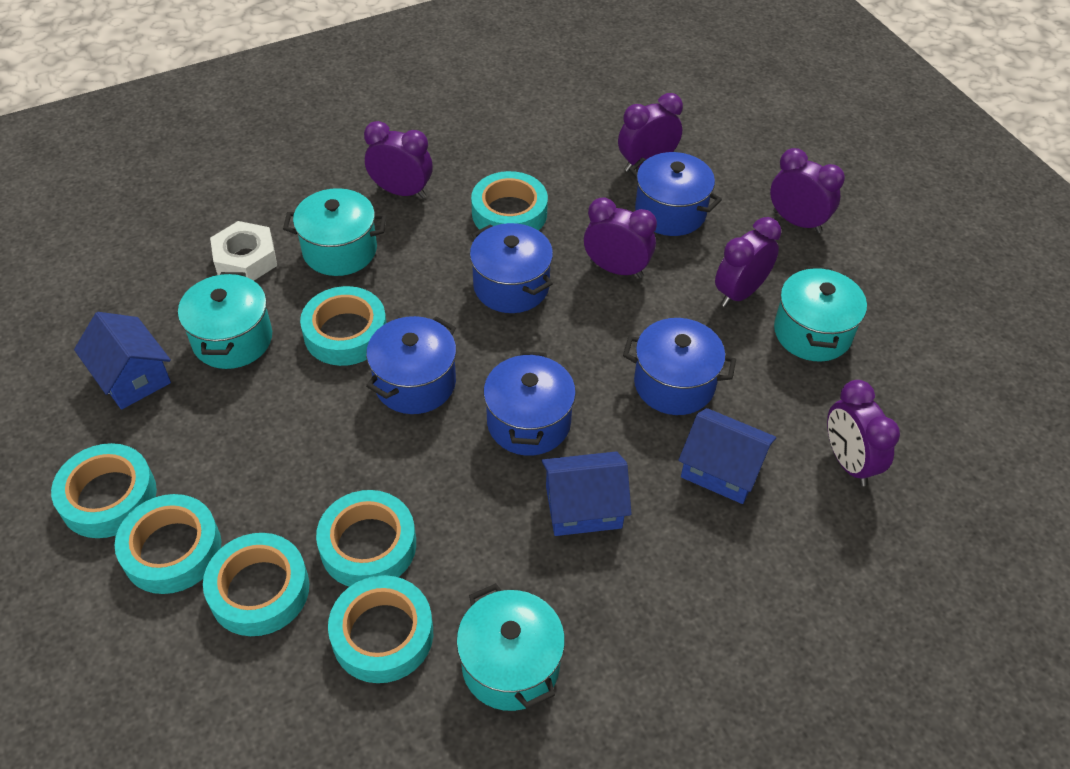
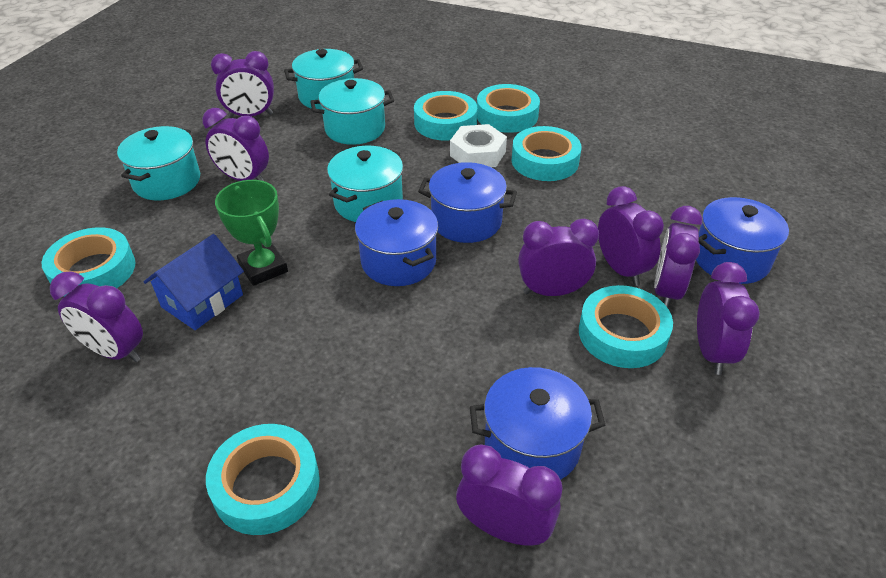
blue house: [74,312,171,410] [542,451,632,536] [678,408,776,504] = 3 -> [144,234,244,330] = 1
blue pot: [366,316,457,414] [470,223,553,313] [483,351,576,456] [623,318,736,415] [629,152,722,236] = 5 -> [355,199,438,286] [418,162,517,243] [470,367,605,480] [696,197,789,284] = 4
green trophy: none = 0 -> [215,180,288,286] = 1
purple clock: [364,121,433,198] [584,197,657,278] [618,93,683,172] [715,217,781,307] [770,148,845,233] [827,380,900,486] = 6 -> [50,272,143,362] [202,108,269,181] [211,51,274,118] [456,444,563,546] [518,219,599,296] [598,186,664,286] [654,206,702,308] [697,262,760,375] = 8
turquoise tape: [51,443,157,538] [114,494,221,594] [203,533,309,636] [300,286,387,366] [316,490,416,587] [328,575,433,683] [471,171,548,231] = 7 -> [42,227,135,297] [206,424,320,535] [414,91,477,140] [477,84,540,133] [512,126,582,181] [579,285,673,368] = 6

